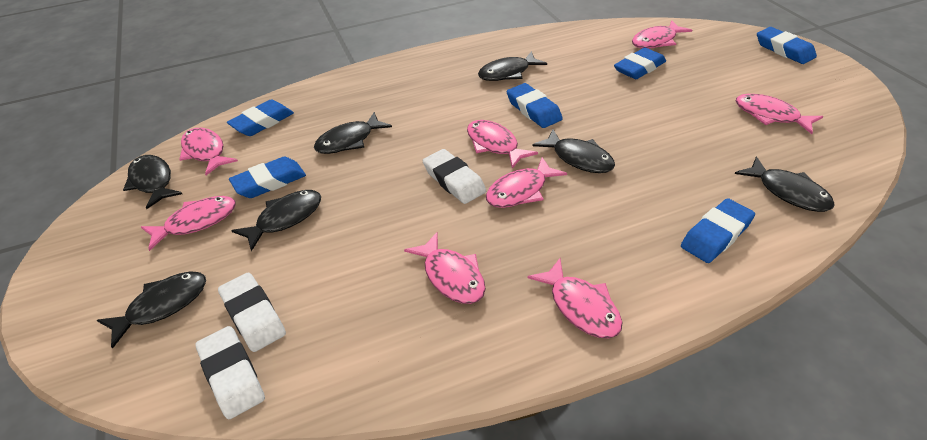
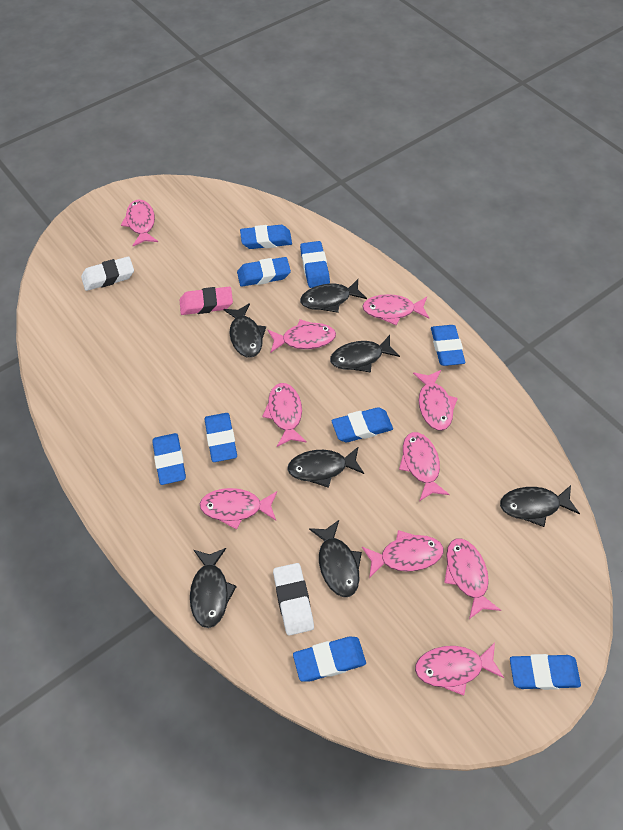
blue eraser: [227,100,294,136] [229,157,306,198] [507,83,563,128] [614,48,666,79] [681,198,755,263] [757,27,817,64] = 6 -> [152,433,186,485] [205,413,237,462] [237,257,291,287] [240,225,292,249] [293,637,366,682] [300,241,330,288] [332,407,393,442] [431,325,465,366] [510,654,581,690] = 9
pink eraser: none = 0 -> [180,287,233,315] = 1
pink fish: [141,196,236,251] [179,128,238,175] [404,232,486,304] [467,120,538,169] [486,157,567,208] [527,258,622,338] [632,20,692,49] [736,94,823,134] = 8 -> [121,200,158,246] [200,488,277,530] [262,383,307,447] [268,319,336,352] [362,294,429,325] [362,530,443,578] [399,432,450,501] [413,370,458,431] [415,642,504,696] [444,539,501,619] = 10
white eraser: [195,326,265,419] [218,273,286,352] [423,149,486,204] = 3 -> [81,257,134,291] [273,563,314,636] = 2

